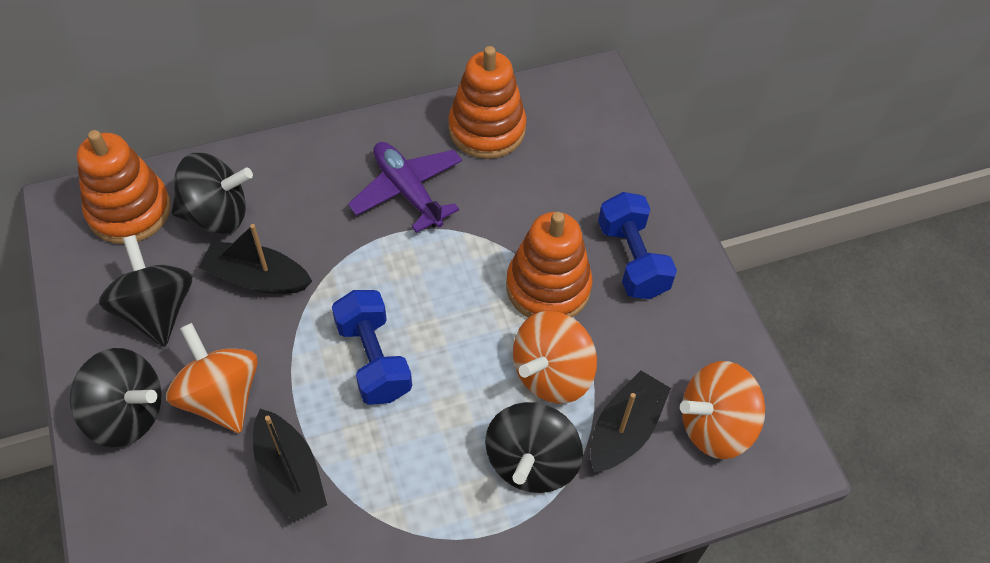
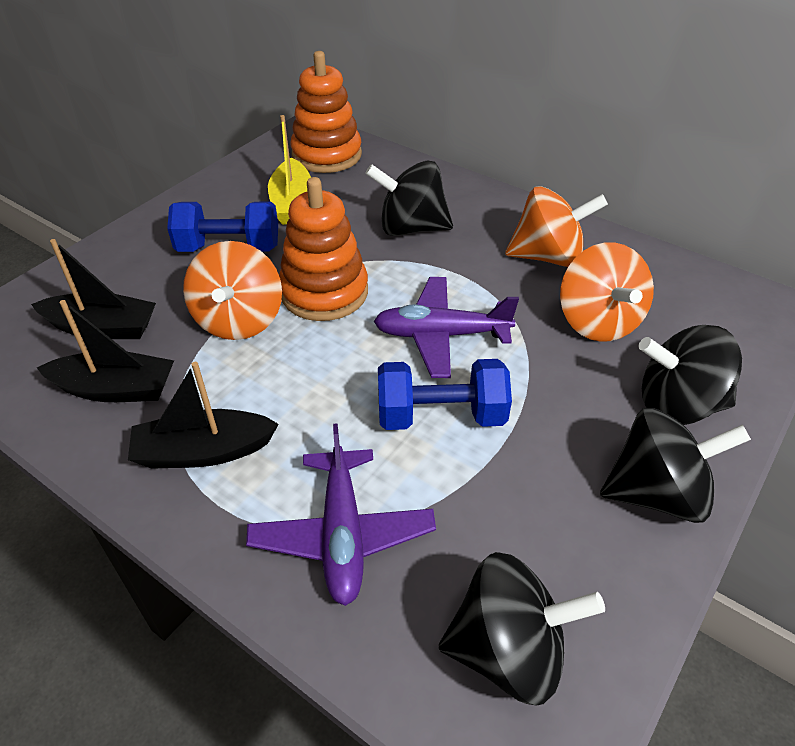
orange stacking toy: [77,130,171,244] [448,46,526,159] [506,212,592,318] = 3 -> [279,177,368,321] [290,51,362,173] = 2
purple plane: [348,142,462,233] = 1 -> [246,423,436,606] [374,277,519,378] = 2
yellow boat: none = 0 -> [268,115,311,225] = 1

